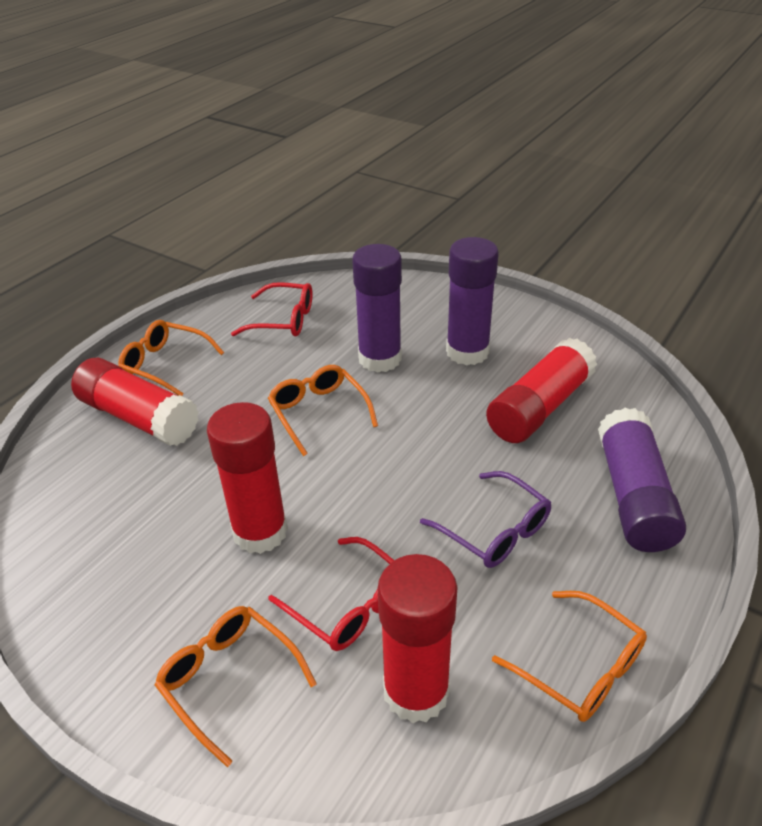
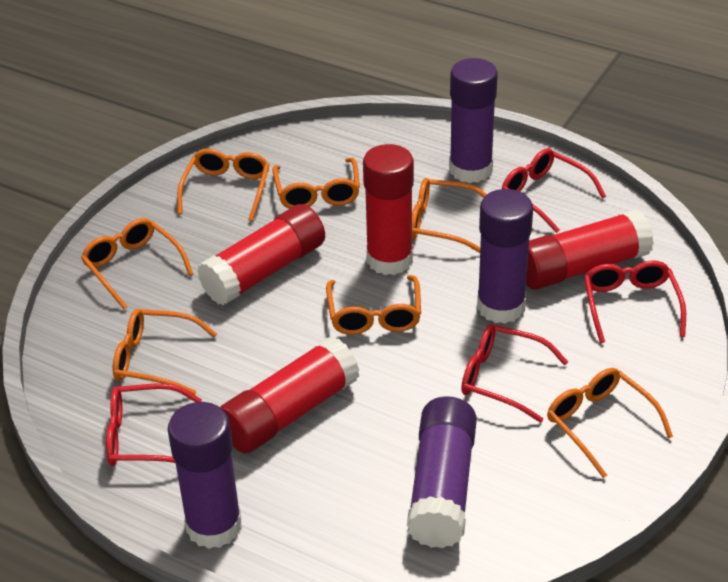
orange glasses: [118,320,224,396] [155,606,317,767] [268,365,378,456] [492,591,647,722] = 4 -> [81,218,193,309] [113,309,217,395] [177,149,270,222] [273,158,360,209] [326,275,421,335] [412,178,487,253] [547,368,673,478] = 7
purple glasses: [420,471,552,568] = 1 -> none = 0
purple glue stick: [352,244,402,373] [446,237,499,365] [598,408,686,552] = 3 -> [168,402,242,549] [407,396,477,548] [449,58,498,183] [477,189,533,324] = 4
red glasses: [231,282,313,337] [268,537,395,651] = 2 -> [106,383,202,466] [461,324,568,423] [502,148,606,233] [584,261,686,343] = 4

